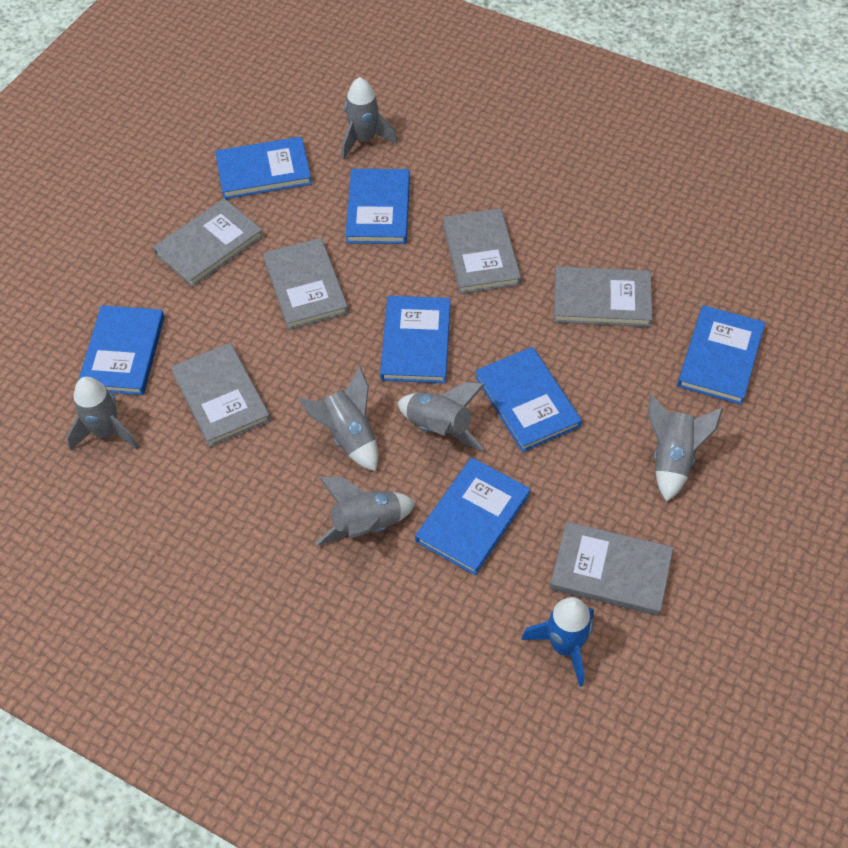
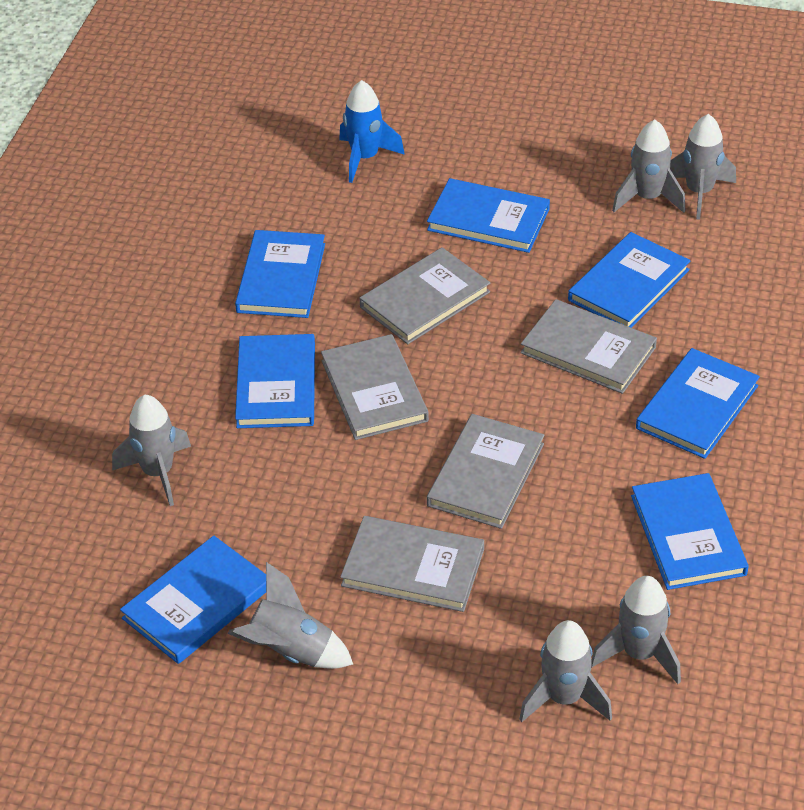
grey book: [153,198,264,287] [171,343,271,447] [263,238,349,330] [443,208,521,294] [550,522,673,616] [554,266,653,327] = 6 -> [321,334,429,440] [340,516,484,612] [360,247,490,344] [427,414,544,529] [520,299,657,394] = 5

